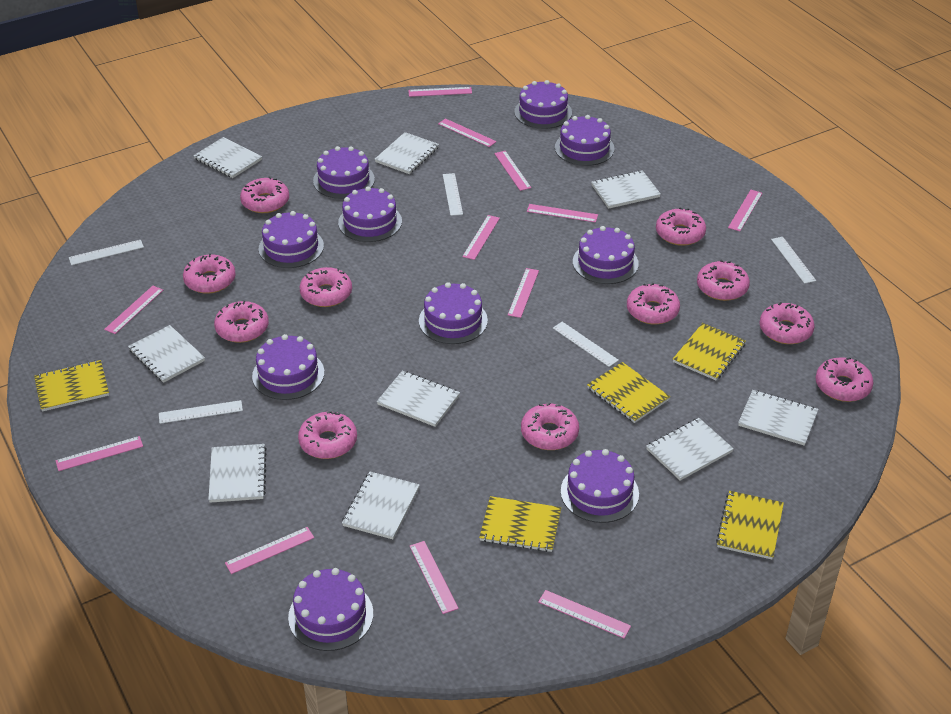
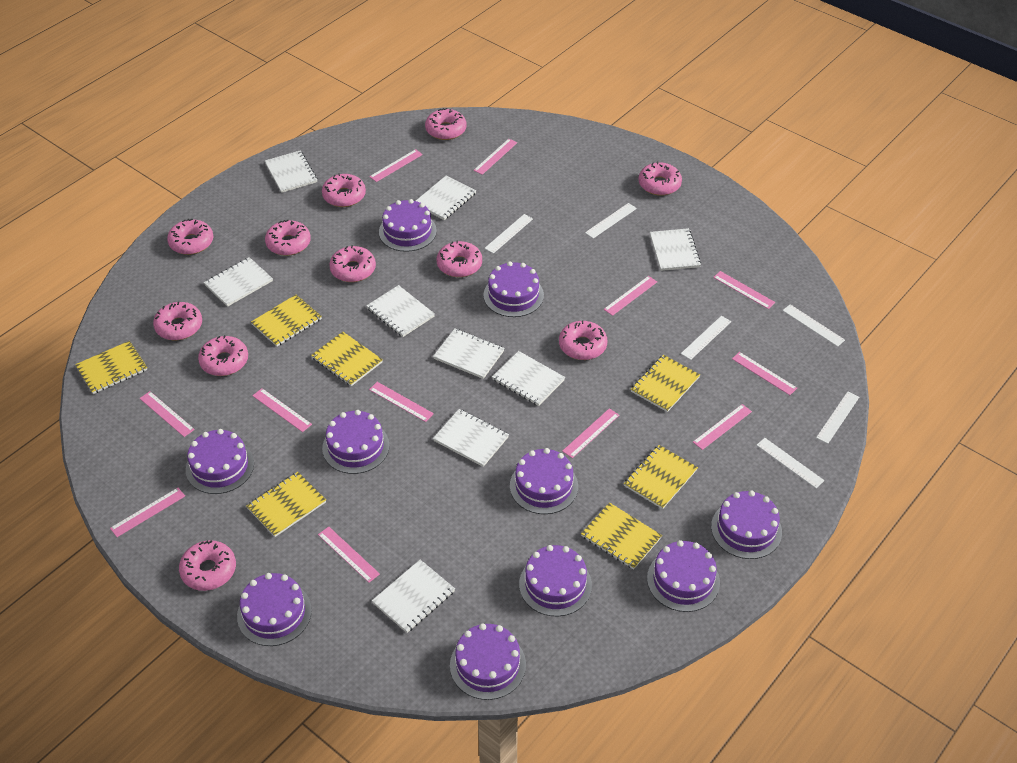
white ruler: [69,240,144,265] [159,400,243,424] [443,173,463,216] [553,322,619,367] [771,237,816,284] = 5 -> [484,214,533,254] [585,203,637,238] [681,316,731,360] [757,438,825,488] [782,304,845,347] [816,391,859,444] = 6
yellow notebook: [34,360,109,412] [479,496,561,552] [587,362,670,423] [673,323,746,380] [716,491,784,559] = 5 -> [75,341,147,394] [246,472,326,537] [251,295,322,346] [311,332,383,386] [581,502,662,569] [624,445,698,509] [631,355,700,412] = 7

